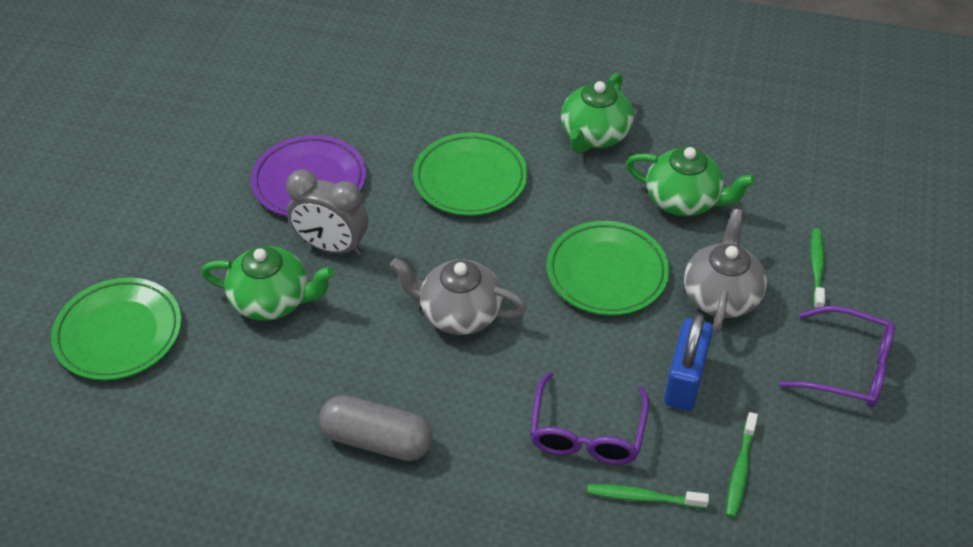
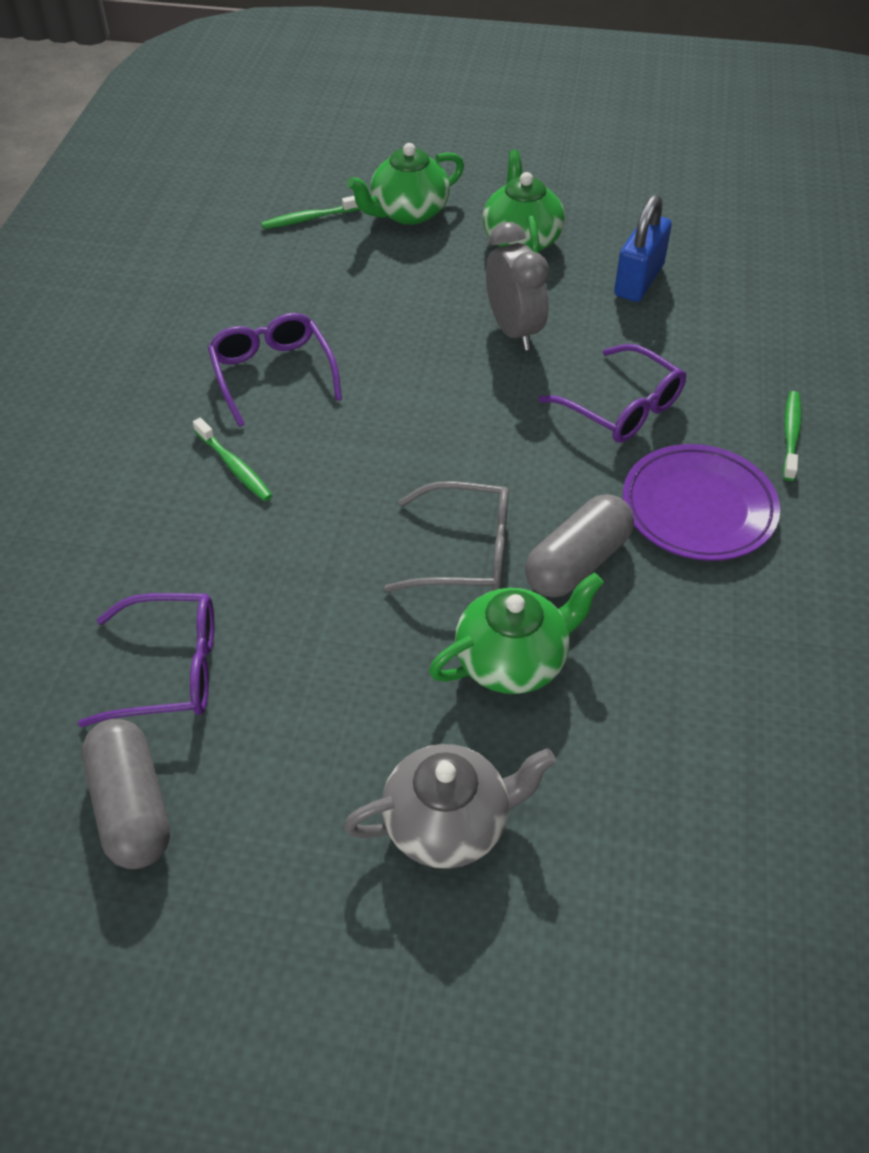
green plate: [51,277,182,380] [413,132,528,216] [547,221,669,316] = 3 -> none = 0
grey capsule: [319,395,433,461] = 1 -> [82,719,170,869] [525,494,634,598] = 2
grey glasses: none = 0 -> [384,481,509,592] = 1
grey teapot: [390,258,527,335] [684,209,767,333] = 2 -> [344,744,556,869] = 1
purple glasses: [530,372,649,465] [779,306,895,407] = 2 -> [78,593,214,727] [208,313,342,427] [538,344,686,443] = 3

